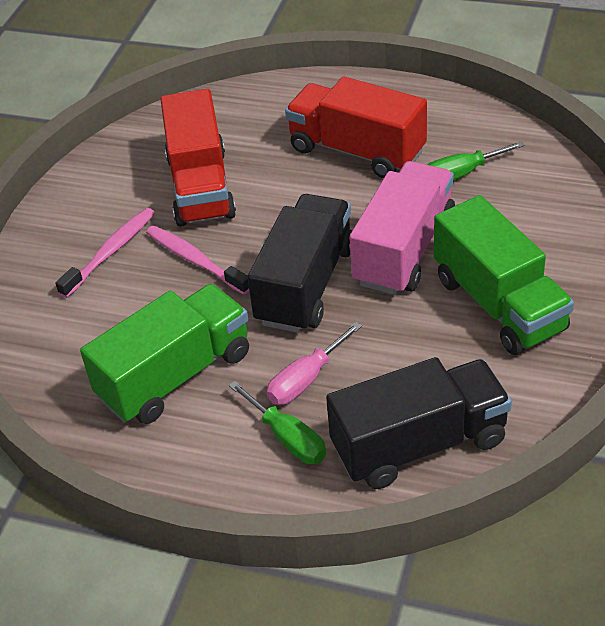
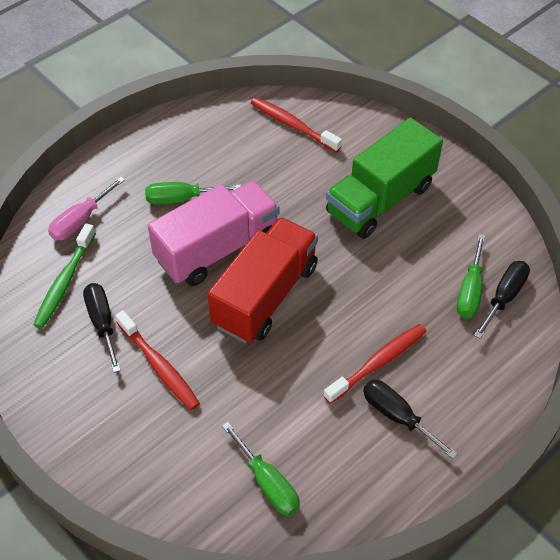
black screwdriver: none = 0 -> [83,283,121,373] [363,380,458,459] [474,261,530,339] = 3
black truck: [248,194,352,333] [326,357,512,489] = 2 -> none = 0
green screwdriver: [229,381,326,464] [427,141,525,180] = 2 -> [145,182,241,205] [222,422,300,516] [457,234,485,318] = 3
green toothbrush: none = 0 -> [33,223,96,328] = 1
green truck: [80,284,249,424] [434,195,574,355] = 2 -> [326,117,443,239] = 1
pink toothbrush: [55,208,155,298] [146,225,249,295] = 2 -> none = 0
red toothbrush: none = 0 -> [115,310,200,410] [251,97,342,152] [324,324,427,404] = 3
red truck: [160,89,236,227] [285,77,427,178] = 2 -> [207,217,318,343] = 1

